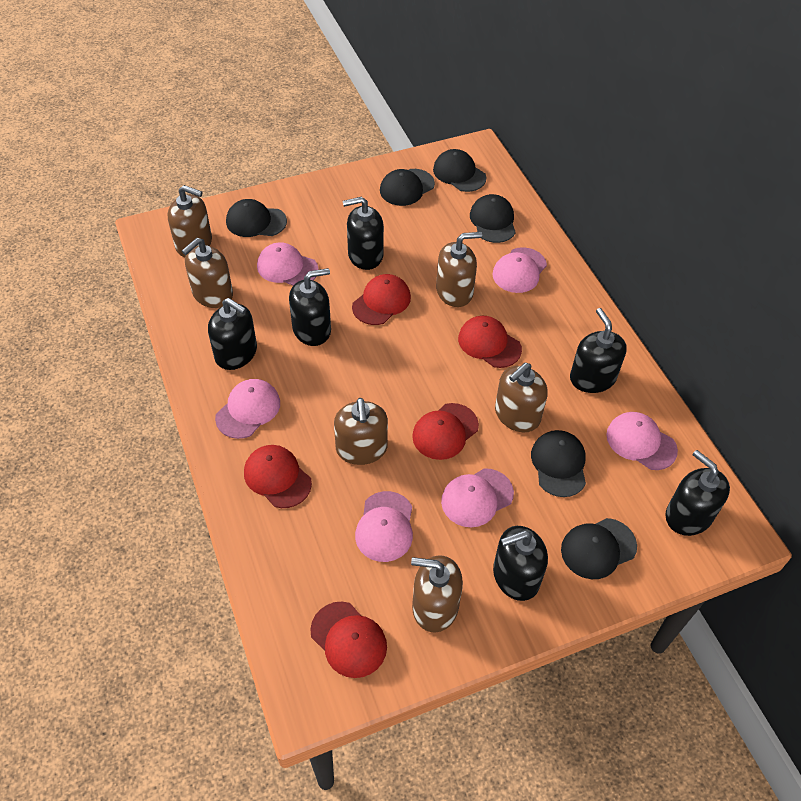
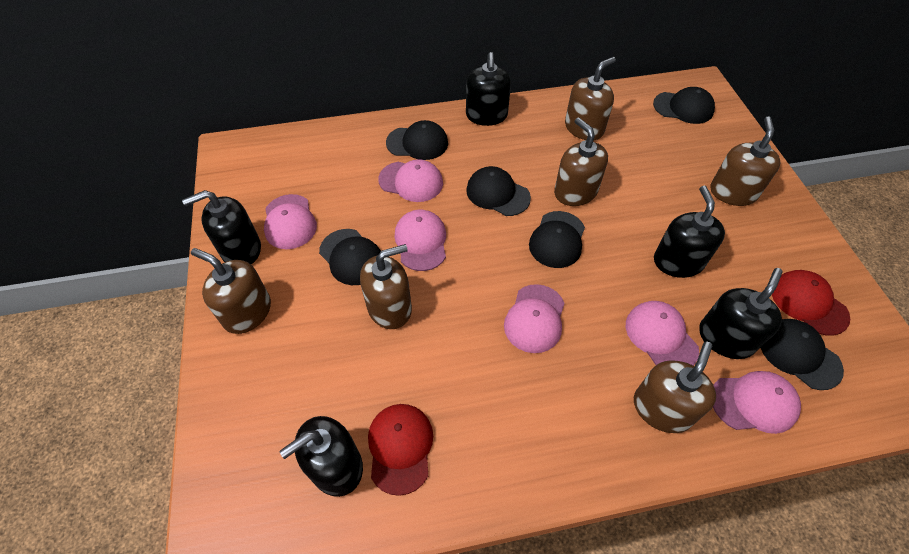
black soap dispenser: [208,298,257,370] [289,268,331,346] [343,197,384,270] [493,526,548,601] [570,308,627,393] [665,450,730,536] = 6 -> [182,190,261,264] [280,416,363,497] [466,52,511,126] [654,186,725,278] [699,268,783,359] = 5
red cap: [244,445,312,508] [310,602,387,678] [352,274,411,325] [412,403,479,460] [458,316,522,368] = 5 -> [368,404,433,496] [772,270,850,336] = 2

